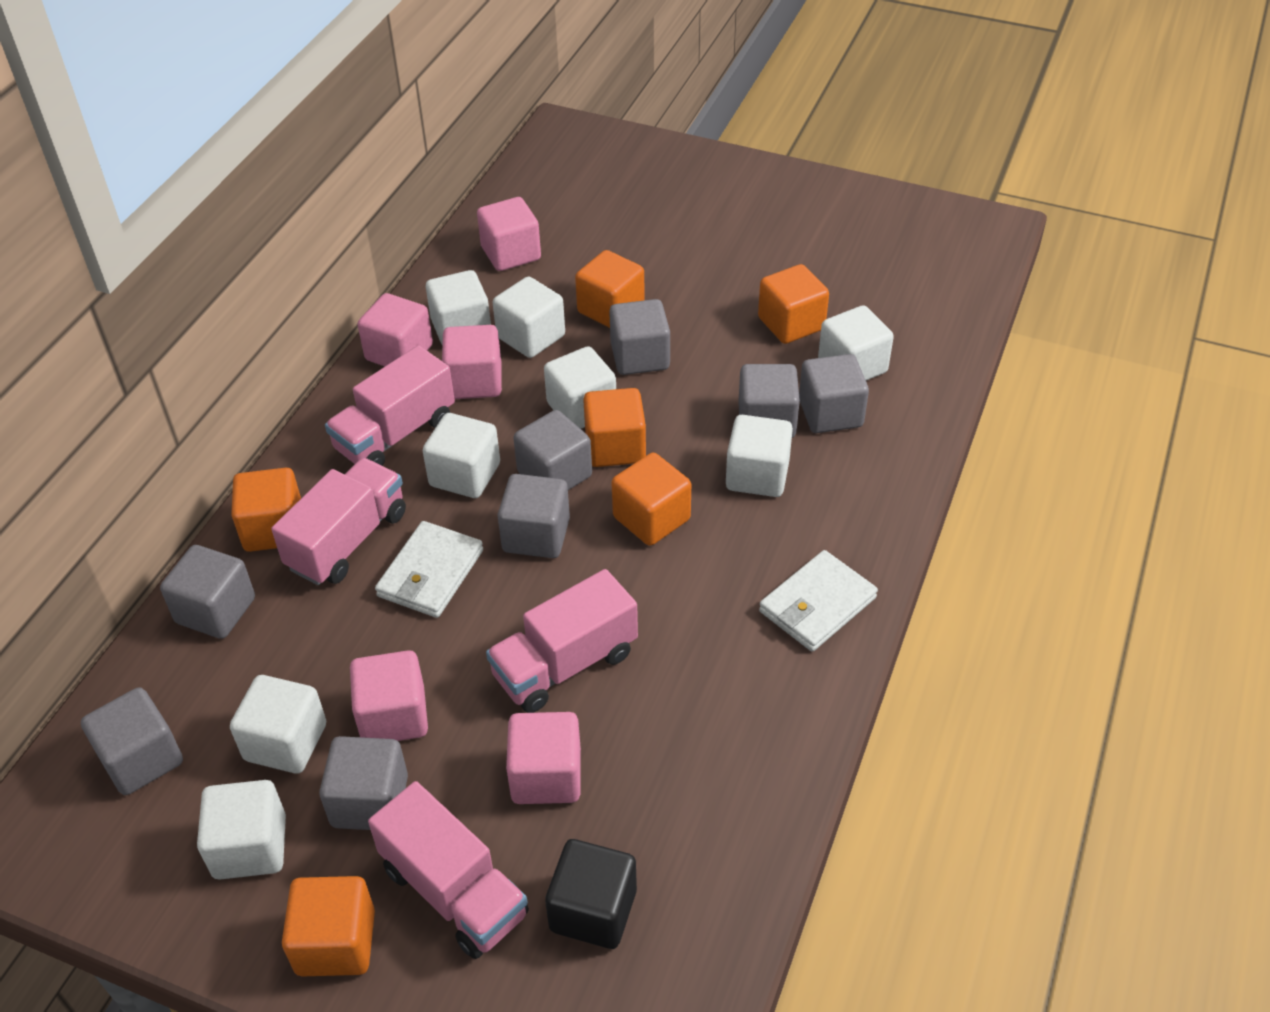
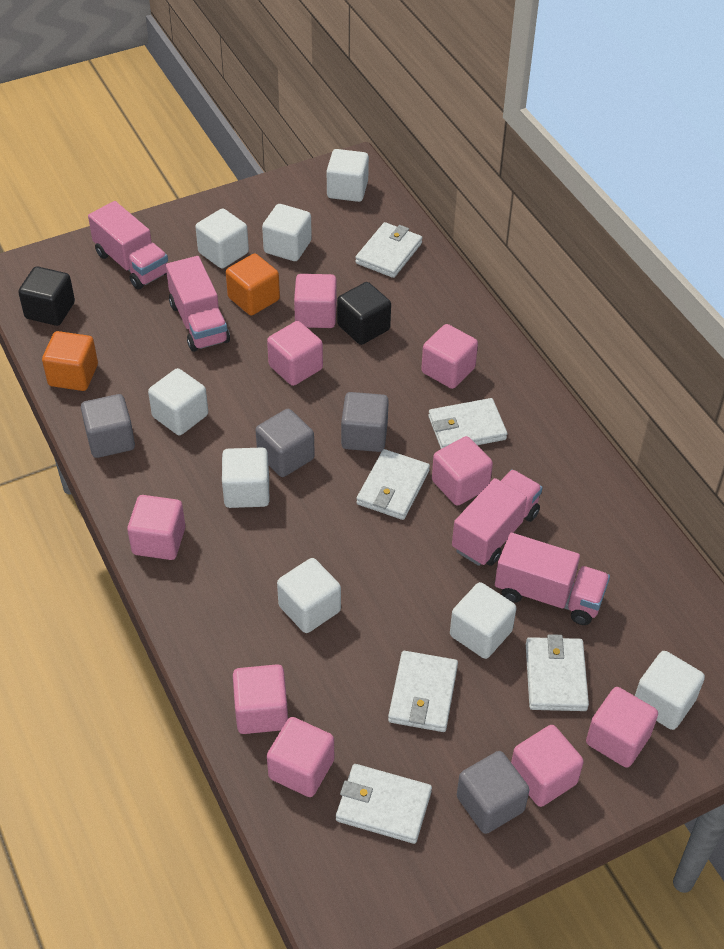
black cube: [545,839,637,949] = 1 -> [18,266,75,326] [337,282,391,345] = 2
grey cube: [81,687,183,795] [160,545,255,639] [319,736,408,830] [498,474,570,558] [513,410,592,490] [609,299,670,375] [738,364,800,438] [799,354,869,433] = 8 -> [81,394,135,458] [256,409,315,477] [341,392,389,452] [457,751,530,834] = 4
orange cube: [231,468,301,552] [282,876,375,976] [575,250,645,328] [583,388,646,467] [611,453,691,546] [758,264,829,344] = 6 -> [42,331,98,391] [226,254,280,315] = 2
pink cube: [350,650,428,741] [357,293,433,366] [442,325,502,399] [477,197,541,271] [506,712,581,804] = 5 -> [127,495,185,560] [233,664,288,734] [267,321,323,386] [267,717,334,797] [294,274,337,328] [421,324,478,389] [432,436,493,506] [511,725,584,807] [586,687,658,768] = 9
white wallet: [375,521,483,618] [759,550,878,652] = 2 -> [336,764,432,844] [355,222,422,278] [356,449,430,520] [388,651,458,732] [428,398,507,449] [526,634,589,711] = 6

